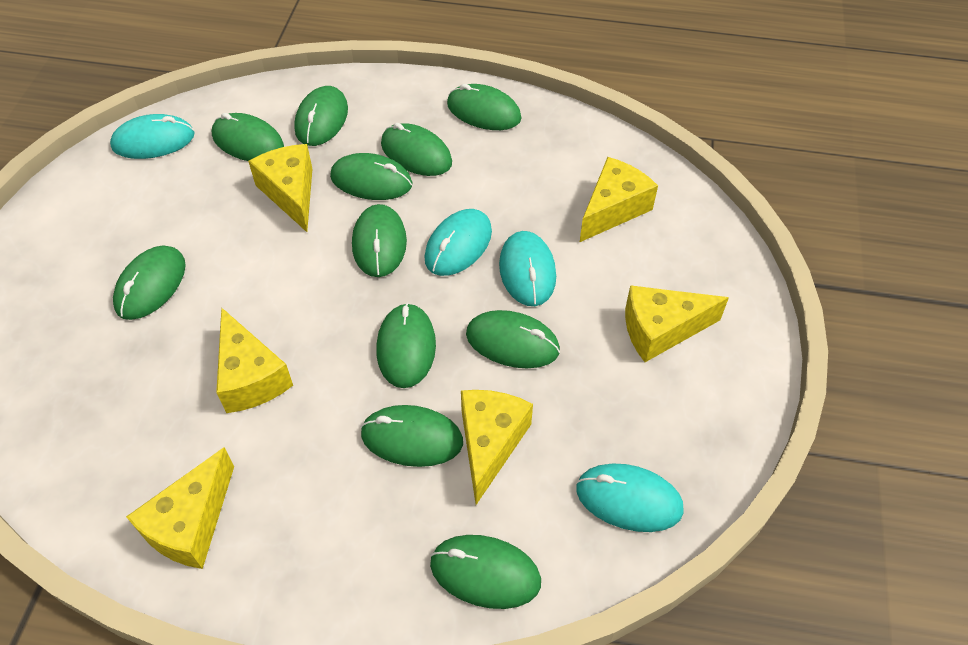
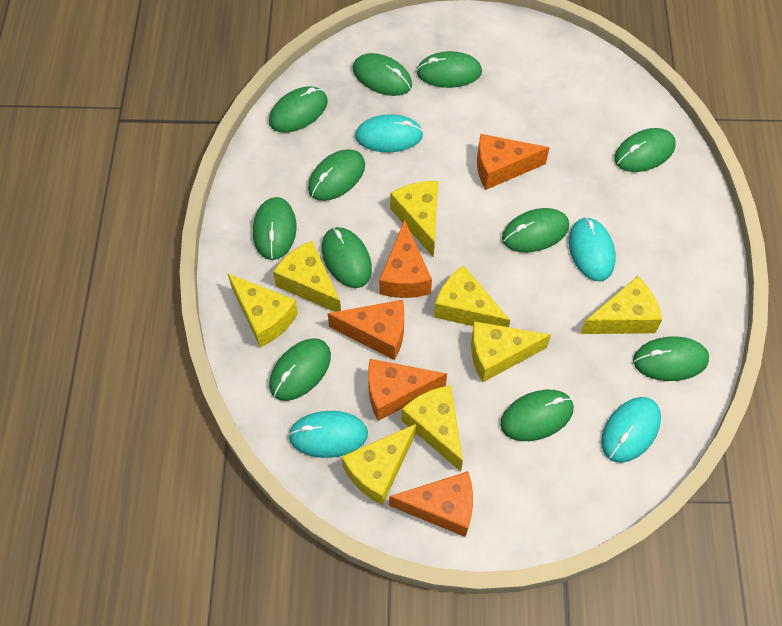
orange cheese: none = 0 -> [327,300,404,360] [368,359,447,421] [379,220,432,298] [389,471,473,537] [477,134,550,190] = 5
yellow cheese: [126,447,234,569] [216,307,293,413] [248,144,312,232] [461,390,533,505] [580,157,658,242] [625,285,729,362] = 6 -> [227,273,298,347] [273,241,341,312] [342,424,416,505] [390,181,438,258] [401,386,463,471] [434,266,510,327] [471,321,551,382] [580,276,662,334] = 8

